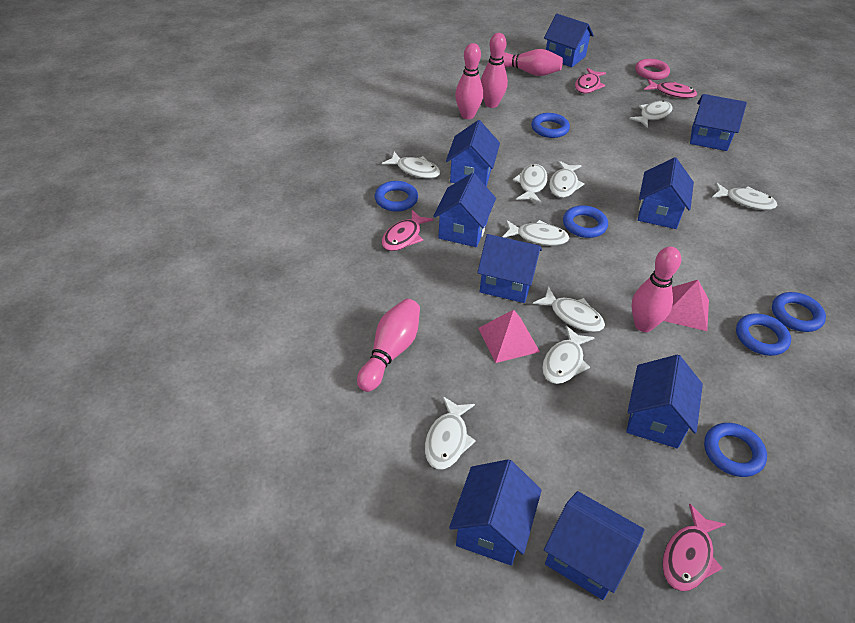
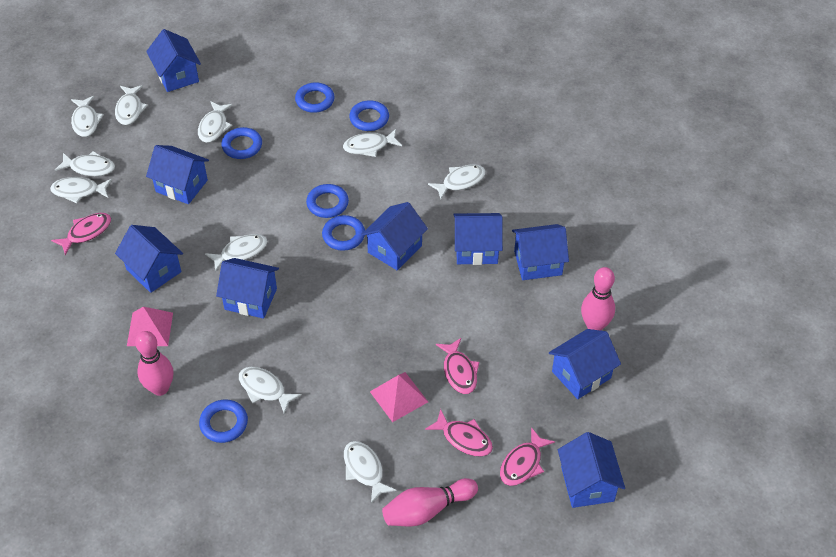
pink bowling pin: [357,299,420,392] [455,43,483,119] [481,33,508,108] [503,49,563,76] [631,247,681,332] = 5 -> [135,331,173,396] [382,478,478,526] [581,267,615,331] = 3
pink ring: [635,59,670,80] = 1 -> none = 0
white fish: [382,152,440,178] [425,396,476,469] [503,220,569,246] [513,164,548,203] [533,287,605,332] [542,326,595,384] [549,161,584,198] [629,100,673,128] [712,182,777,210] = 9 -> [50,177,112,203] [55,151,115,176] [71,96,104,137] [115,85,148,125] [198,101,233,143] [205,234,267,272] [239,367,302,414] [343,129,402,157] [344,441,397,504] [428,164,486,200] = 10

